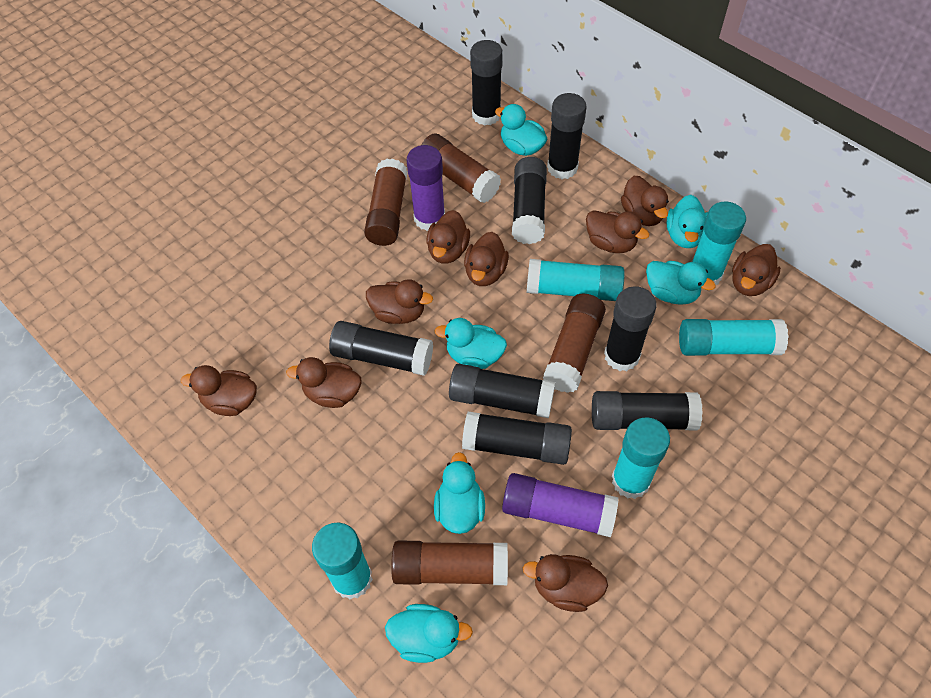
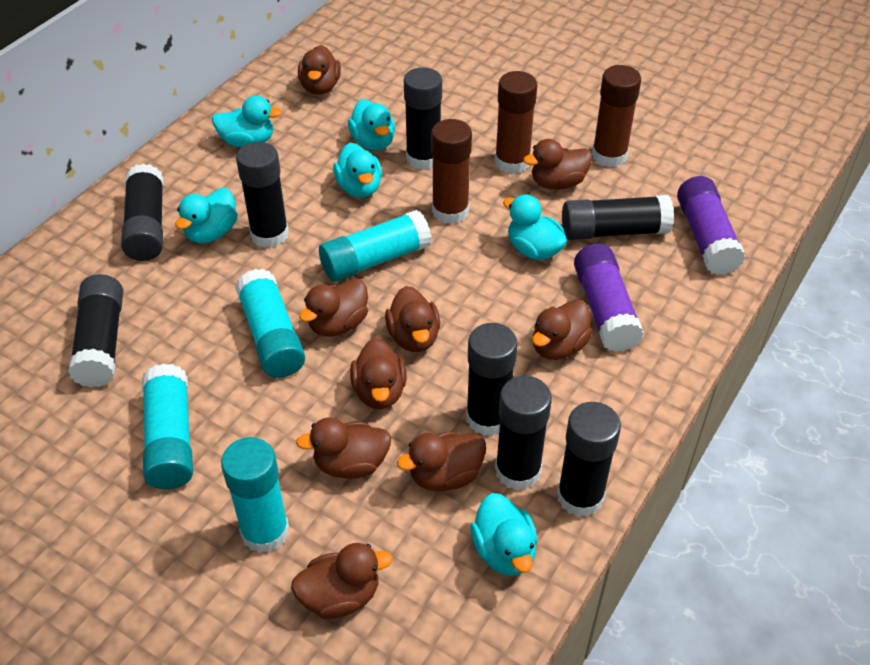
brown glue stick: [364,159,408,246] [391,541,508,585] [421,133,501,203] [543,294,606,393] = 4 -> [431,119,472,224] [495,71,537,174] [592,65,641,167] = 3
turquoise glue stick: [312,522,373,599] [527,259,625,301] [612,417,670,499] [679,319,789,356] [692,201,746,285] = 5 -> [142,363,193,489] [221,437,289,553] [235,269,305,378] [319,210,432,282] = 4

